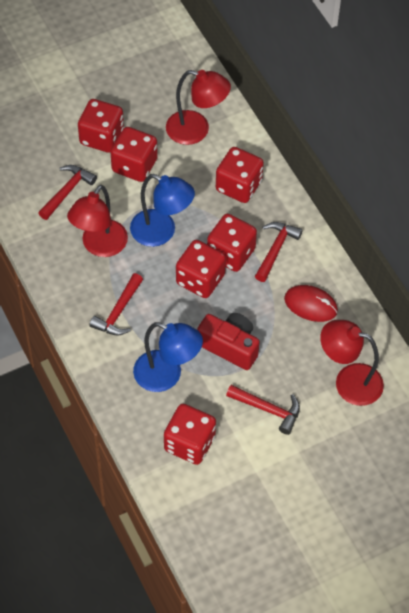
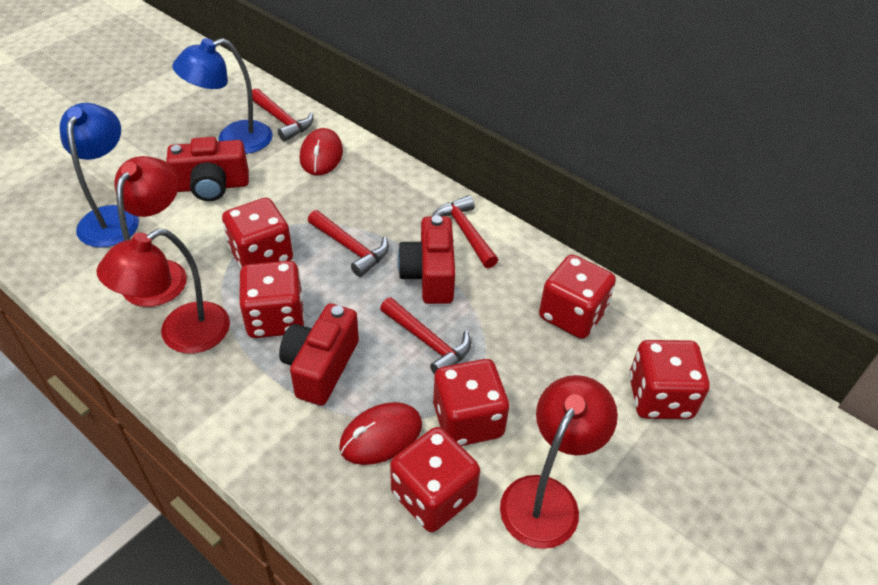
red camera: [197,313,260,370] = 1 -> [166,137,249,201] [279,303,359,406] [397,215,455,304] = 3
red mouse: [284,285,338,322] = 1 -> [300,128,343,175] [339,402,422,465] = 2

